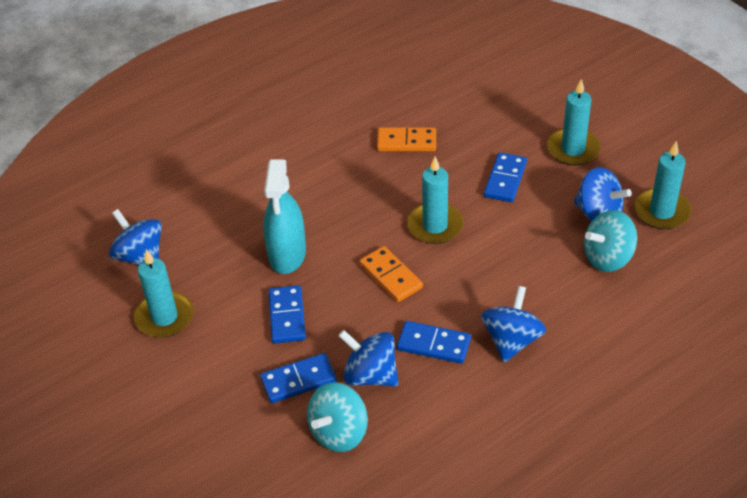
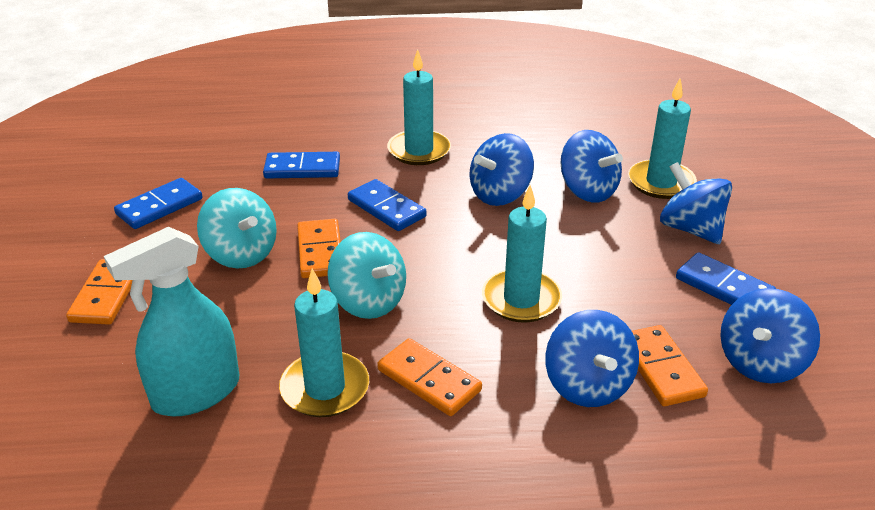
blue spinning top: [109,209,162,265] [338,330,398,386] [481,286,546,362] [574,167,632,222] = 4 -> [470,133,534,206] [545,310,639,407] [560,130,623,203] [660,162,732,244] [720,288,820,383] = 5
orange domino: [359,246,423,302] [377,127,436,151] = 2 -> [66,259,132,325] [297,219,341,278] [377,338,482,416] [632,325,708,406] = 4

